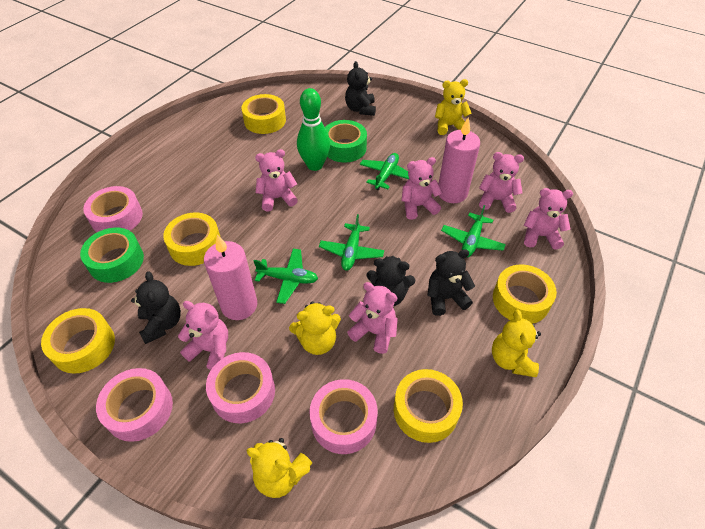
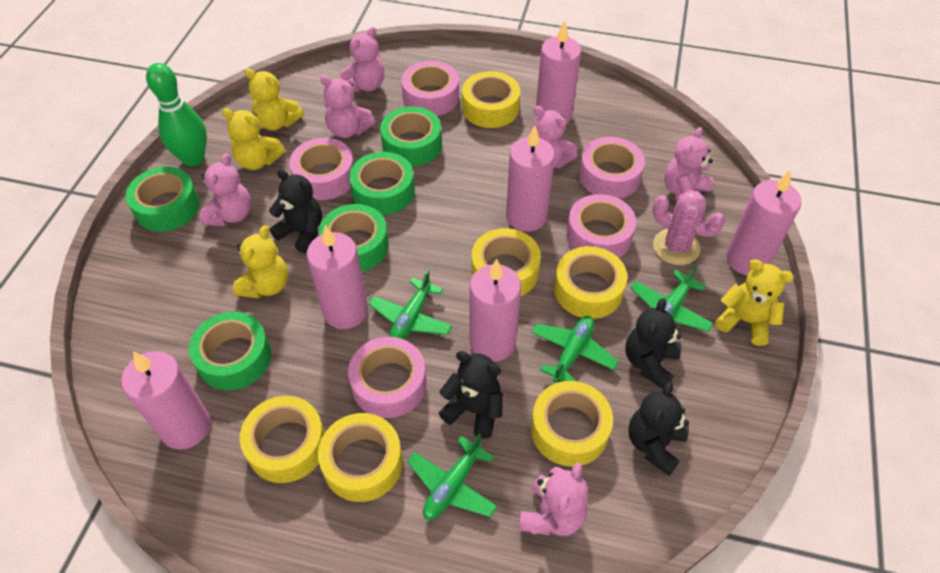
green tape: [80,228,144,283] [325,120,367,162] = 2 -> [126,167,200,232] [189,312,271,390] [319,204,389,272] [349,152,415,215] [380,106,442,166] = 5
pink cactus: none = 0 -> [652,190,725,265] = 1
pink candle: [204,234,257,320] [439,117,480,203] = 2 -> [121,351,211,449] [307,225,368,329] [470,259,521,362] [506,125,555,232] [536,21,582,123] [726,170,801,275] = 6
pink tape: [83,186,143,232] [96,368,173,442] [206,352,275,423] [309,379,378,454] = 4 -> [289,138,354,200] [348,337,427,418] [401,61,459,116] [566,194,636,258] [579,137,645,199] = 5
yellow tape: [41,308,115,374] [163,213,220,266] [241,94,286,134] [394,369,463,443] [493,264,557,324] = 5 -> [240,396,325,483] [318,413,403,502] [462,71,520,128] [472,228,541,296] [531,381,613,467] [554,246,628,319] = 6

